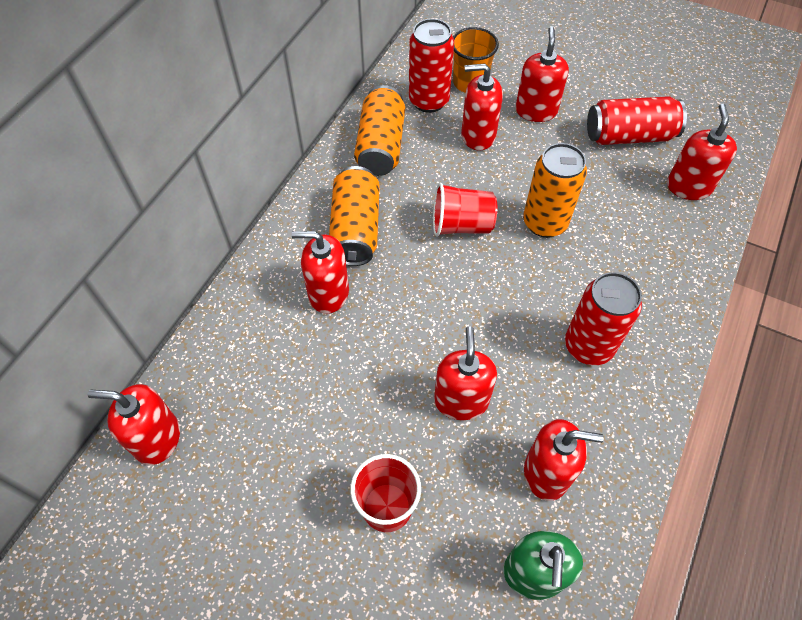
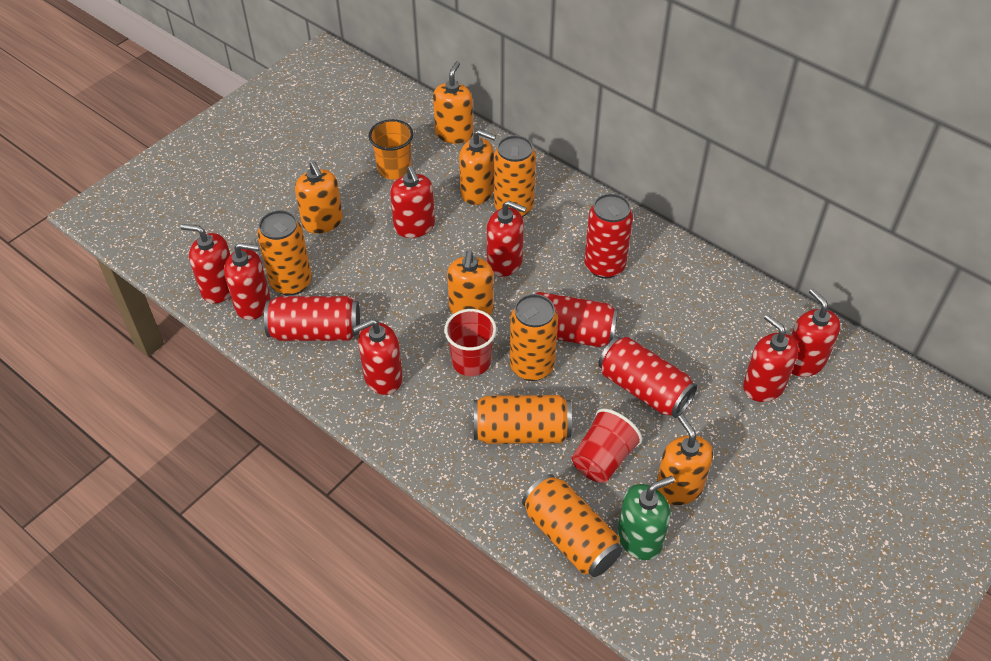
orange can: [329,166,380,266] [354,85,405,176] [523,143,587,238] = 3 -> [257,210,312,296] [474,395,572,444] [494,135,536,217] [510,294,558,381] [522,474,622,577] = 5
orange soap dispenser: none = 0 -> [295,161,343,234] [433,61,473,144] [447,250,494,315] [459,129,496,205] [656,415,713,505] = 5
red can: [409,19,454,113] [565,272,642,365] [587,96,687,145] = 3 -> [264,296,360,341] [536,292,618,347] [585,193,633,279] [598,337,697,418] = 4

